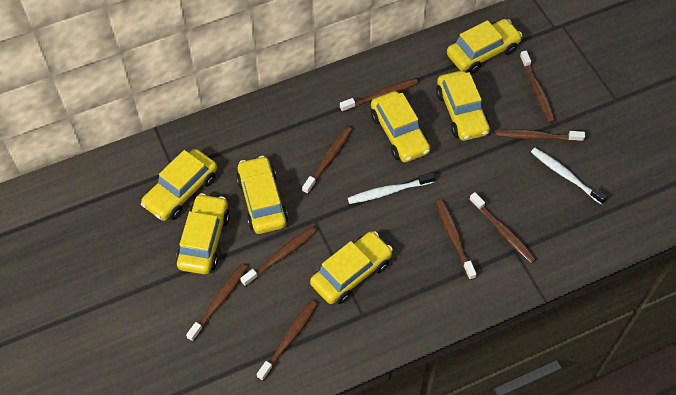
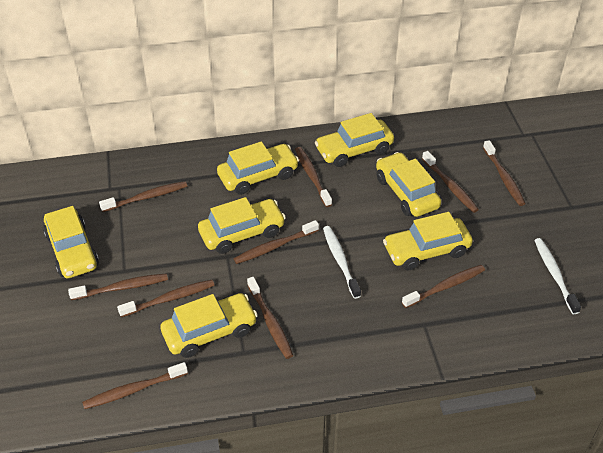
brown toothbrush: [186,263,248,342] [240,226,317,287] [257,300,318,381] [302,126,352,194] [340,78,418,112] [436,200,476,280] [469,192,536,264] [496,129,585,142] [520,51,555,123] = 9 -> [68,273,168,300] [82,362,188,409] [99,181,187,212] [117,280,215,317] [234,220,319,264] [247,277,293,359] [295,147,332,207] [402,265,485,308] [422,151,479,213] [483,140,526,206] = 10

